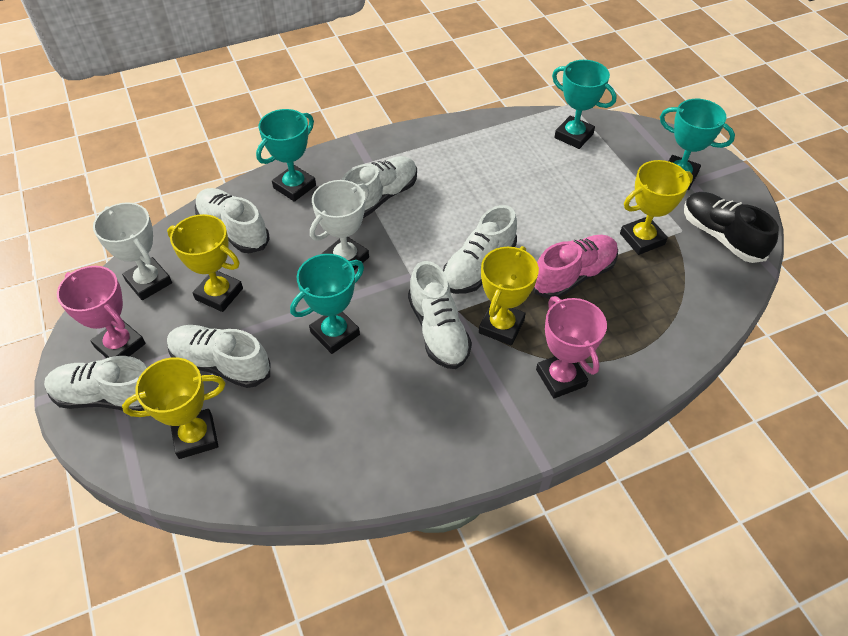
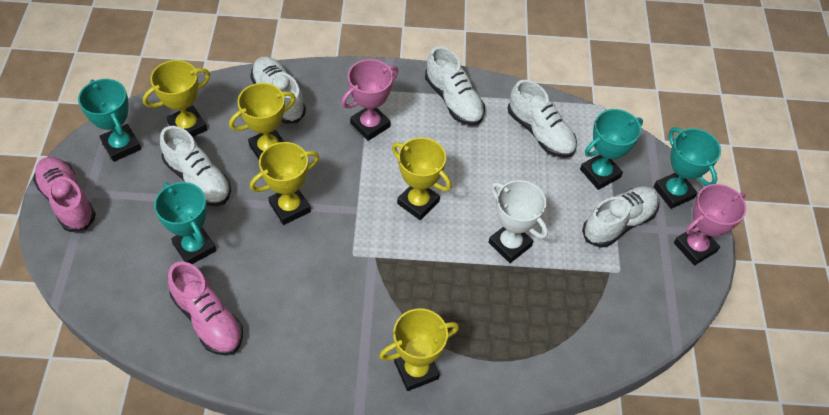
black shoe: [684,192,779,263] = 1 -> none = 0
pink shoe: [533,235,618,299] = 1 -> [33,157,96,232] [168,262,243,356] = 2
white shoe: [44,356,148,411] [167,325,271,388] [195,188,270,253] [342,156,417,218] [408,261,472,369] [443,205,517,294] = 6 -> [160,126,231,206] [250,56,306,123] [425,46,485,126] [508,80,577,158] [582,186,660,247] = 5
white trophy: [93,202,172,300] [310,180,369,270] = 2 -> [488,180,548,263] = 1
yellow trophy: [122,358,225,459] [167,214,243,312] [479,246,539,345] [620,160,693,255] = 4 -> [143,60,210,137] [229,83,296,160] [250,142,319,225] [379,308,459,391] [392,137,452,220] = 5

